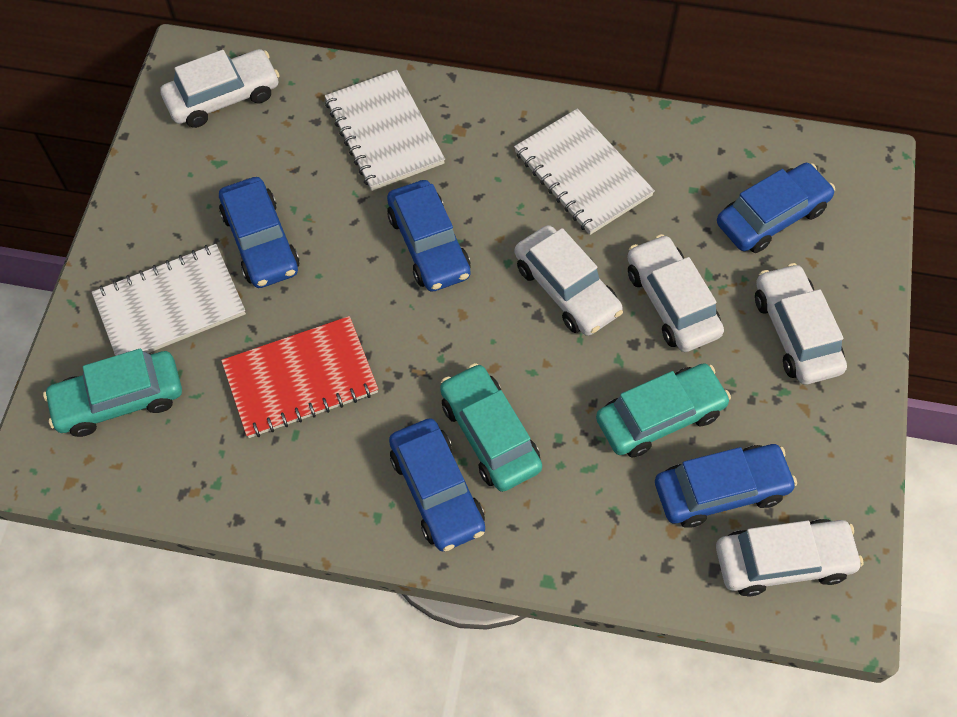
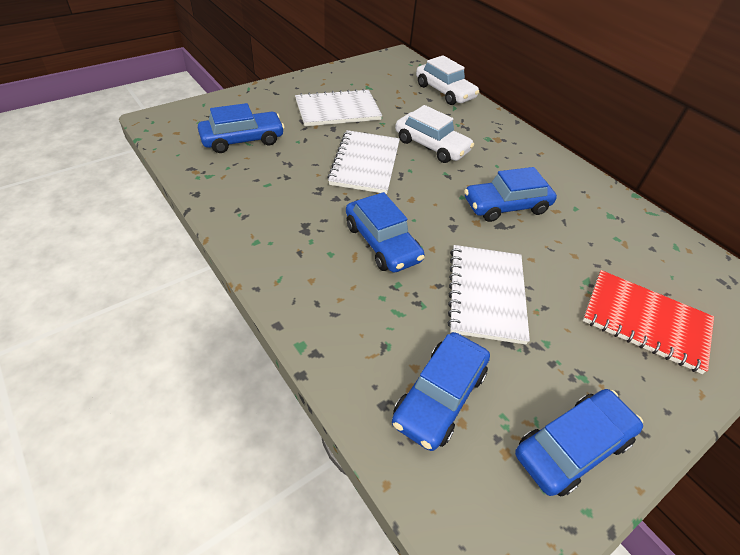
turquoise car: [43,348,182,437] [440,363,542,492] [596,363,731,458] = 3 -> none = 0
white car: [160,49,280,128] [514,225,623,336] [627,234,724,352] [716,519,863,597] [755,263,847,385] = 5 -> [395,105,474,163] [416,55,479,105] = 2

